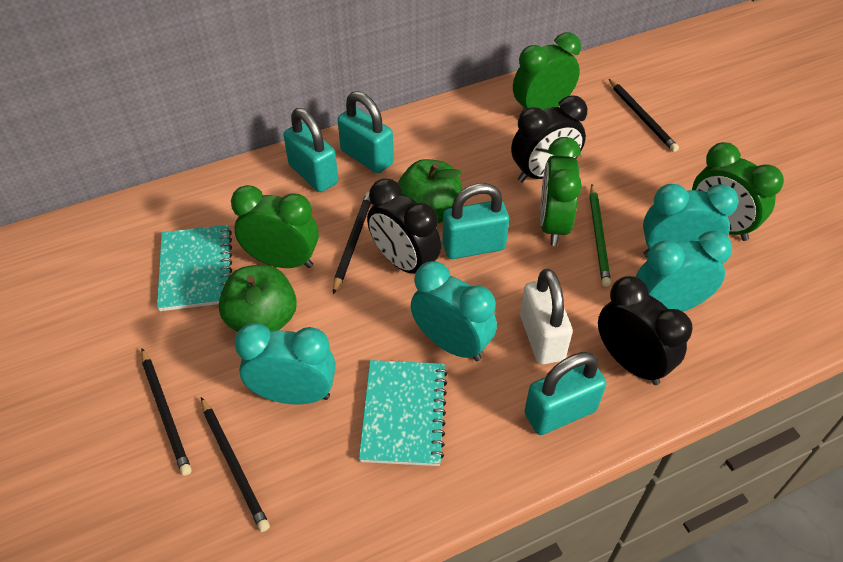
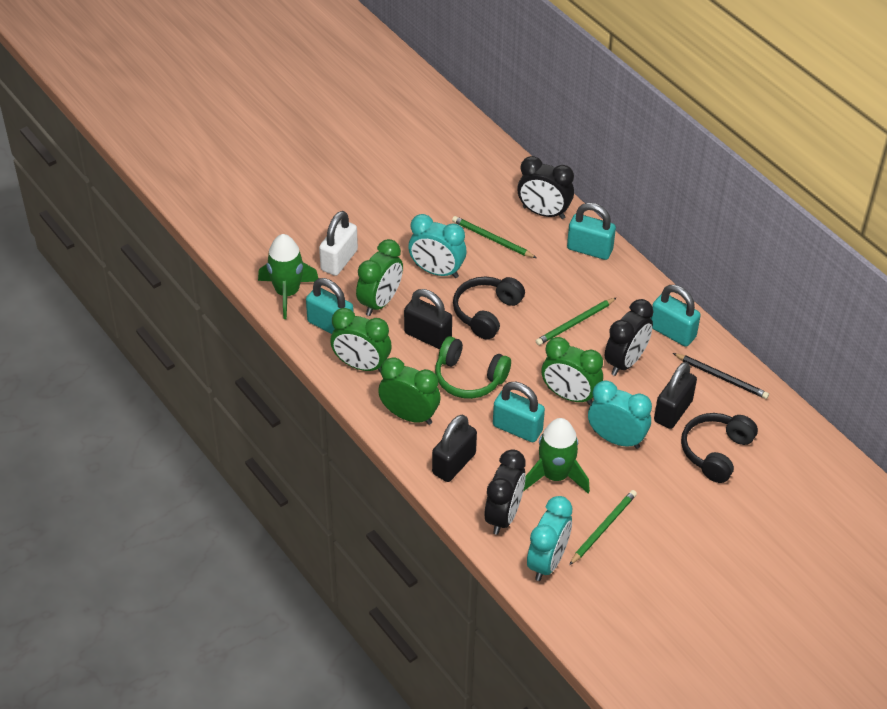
black headphones: none = 0 -> [453,277,525,340] [681,413,758,483] = 2
black padlock: none = 0 -> [404,289,452,349] [432,415,477,482] [654,362,697,429] = 3
black pencil: [141,349,192,476] [201,397,270,532] [333,191,371,294] [609,79,679,152] = 4 -> [673,353,769,399] = 1
green apple: [219,265,297,332] [398,159,463,223] = 2 -> none = 0
green headphones: none = 0 -> [435,336,511,399] = 1
green pencil: [590,184,611,287] = 1 -> [452,216,536,258] [536,297,617,345] [569,490,637,565] = 3
green rocket: none = 0 -> [258,234,318,319] [523,418,590,493] = 2
turquoise clock: [234,323,336,405] [411,261,497,361] [636,231,732,312] [643,184,739,257] = 4 -> [408,214,467,278] [527,496,572,581] [588,380,652,449] = 3
turquoise notebook: [157,225,232,311] [359,360,448,466] = 2 -> none = 0

